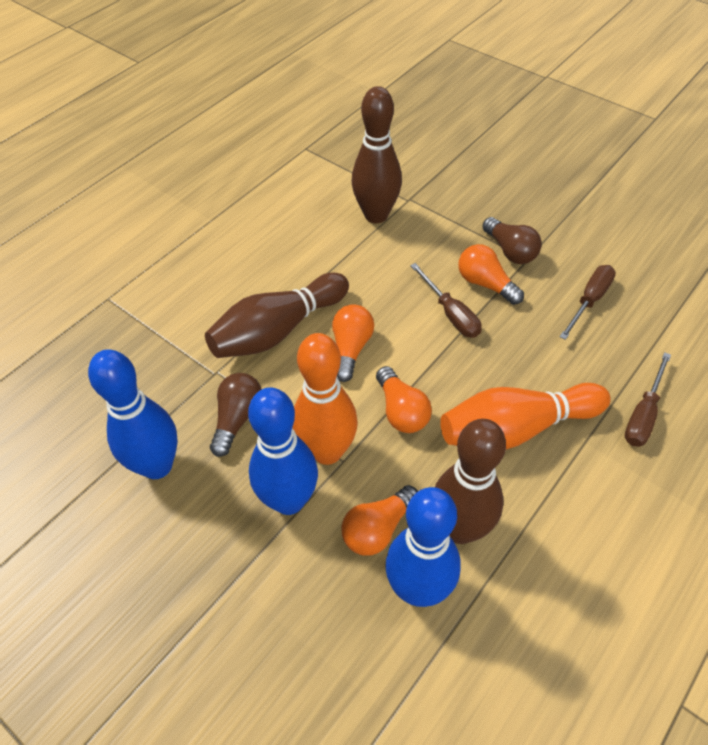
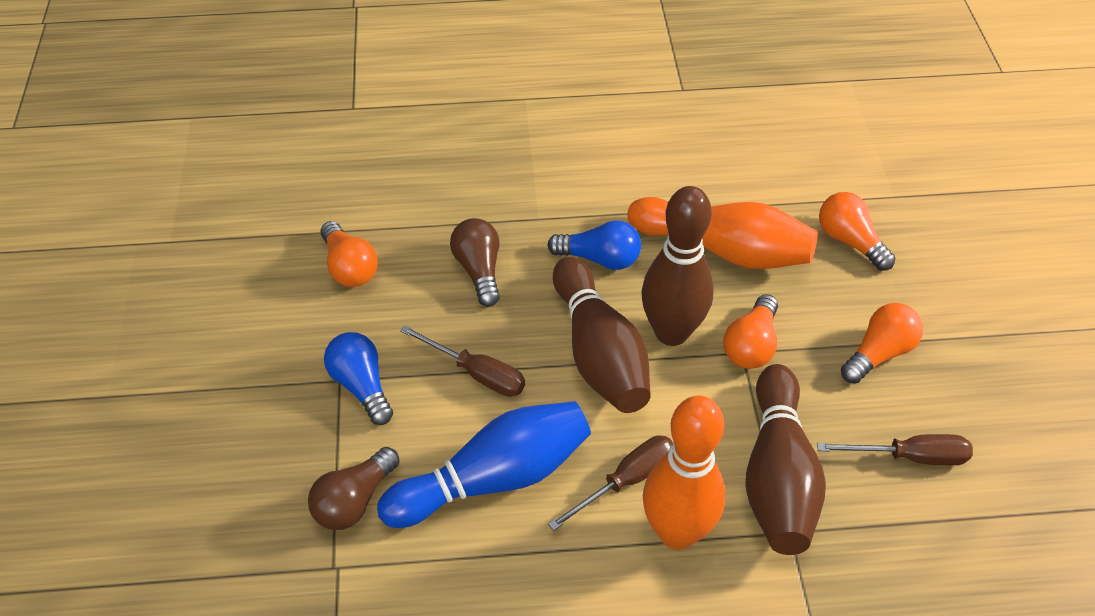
blue bowling pin: [88,349,178,479] [248,387,318,515] [385,487,461,607] = 3 -> [377,401,591,528] = 1
blue light bulb: none = 0 -> [324,332,393,425] [547,221,641,270] = 2

